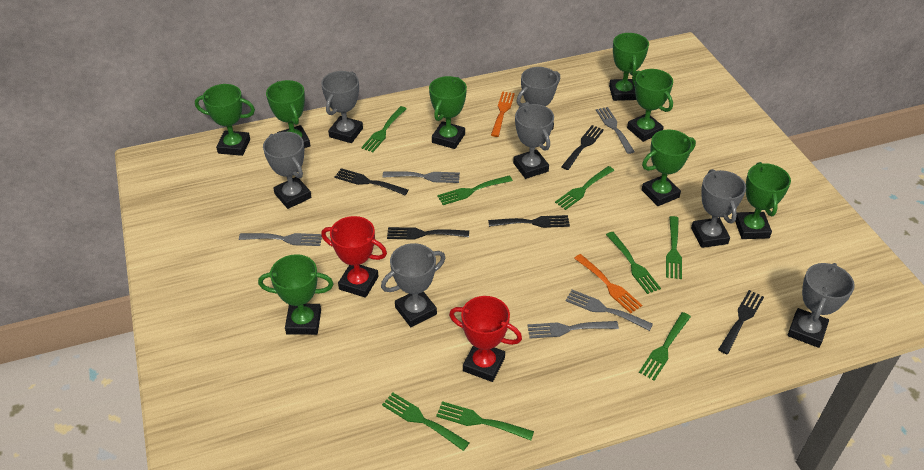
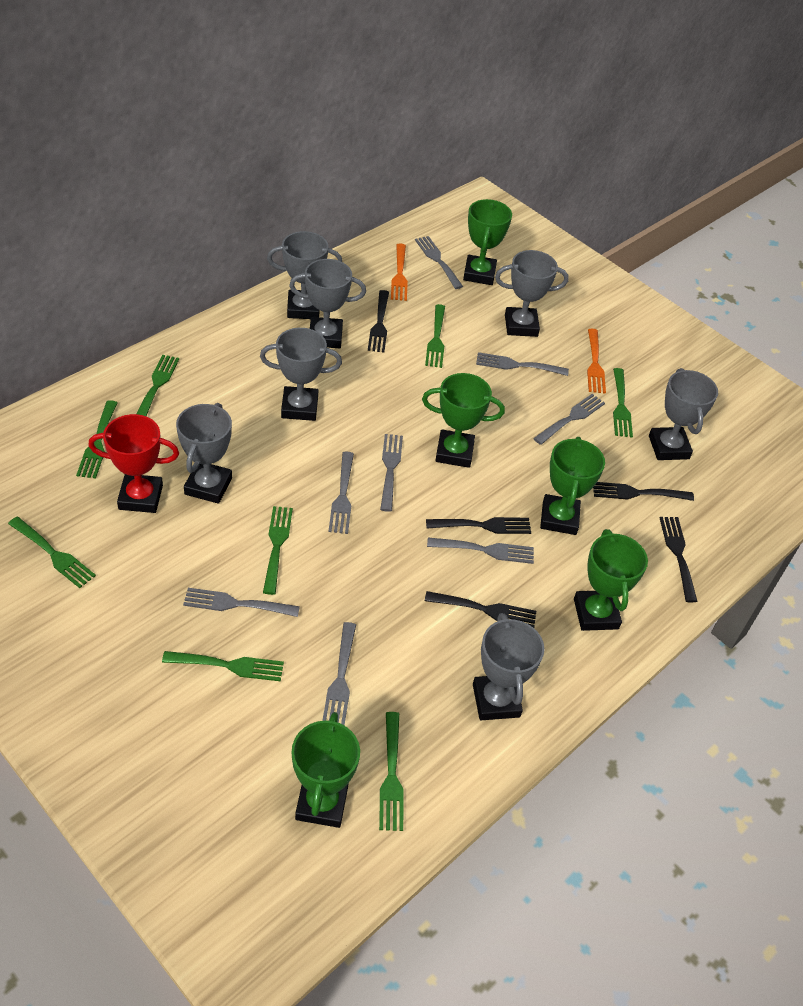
green trophy: [195,84,255,156] [258,254,334,335] [266,80,311,148] [429,76,467,149] [609,33,649,101] [627,69,673,142] [642,130,696,206] [735,162,791,239] = 8 -> [291,712,360,828] [422,373,505,468] [463,199,512,285] [540,437,605,535] [574,529,648,631] = 5
grey fork: [239,233,322,246] [383,171,460,183] [528,321,619,339] [565,290,653,331] [596,107,635,154] = 5 -> [183,588,300,617] [322,622,356,725] [328,451,354,534] [380,434,403,512] [415,236,463,289] [427,537,534,564] [476,352,569,376] [533,394,605,445] = 8
red trophy: [321,216,387,298] [449,296,522,382] = 2 -> [88,414,179,513] = 1

